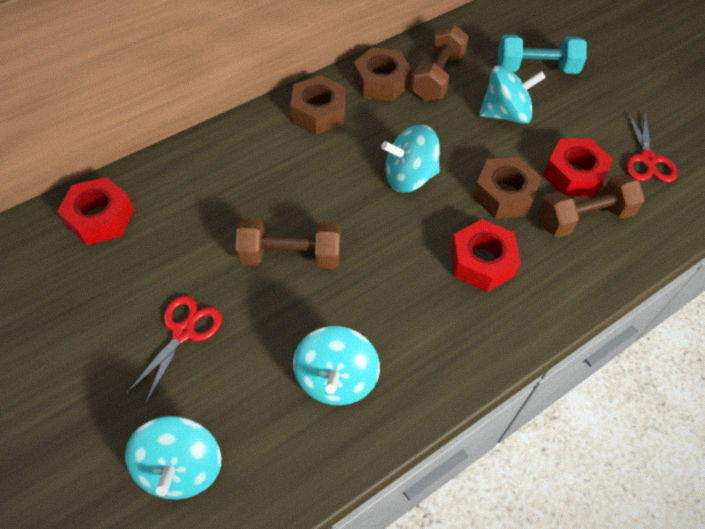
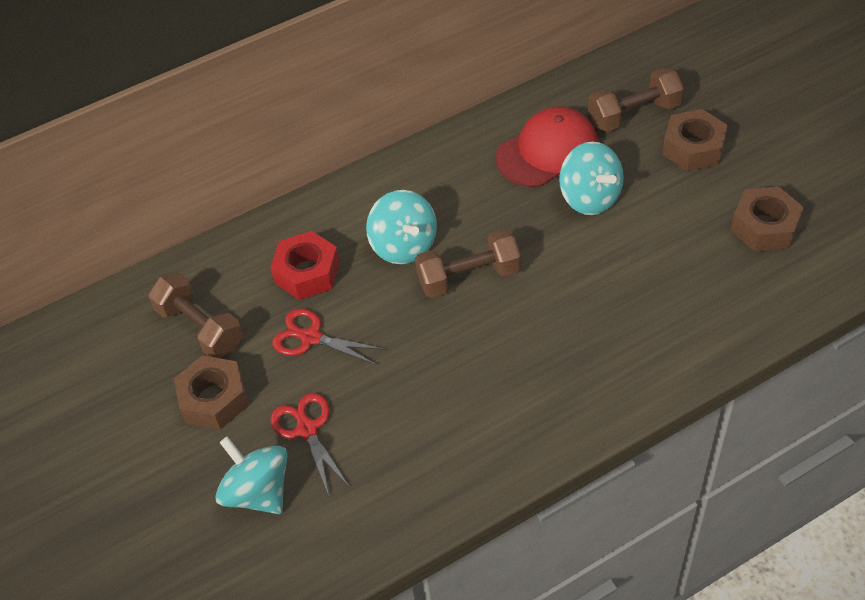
red cap: none = 0 -> [496,107,598,187] = 1
red nut: [57,177,134,245] [451,219,521,292] [543,139,613,197] = 3 -> [270,231,340,300] = 1
turquoise dumbbell: [498,35,587,74] = 1 -> none = 0
turquoise spinning top: [125,416,221,500] [293,326,380,405] [381,125,440,193] [479,65,546,124] = 4 -> [215,436,288,514] [366,190,437,264] [559,142,624,215] = 3

